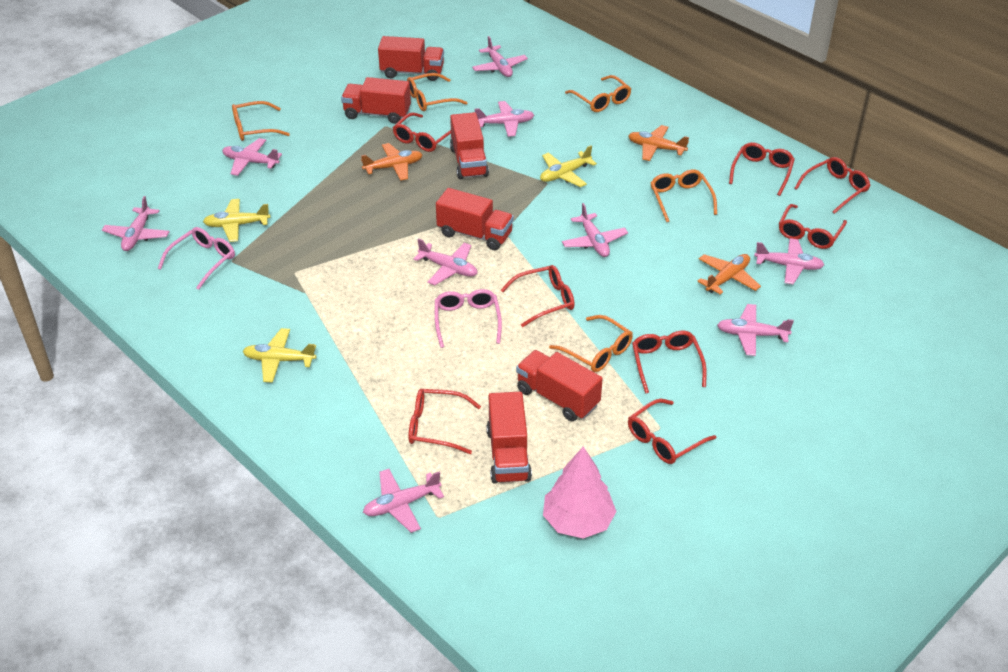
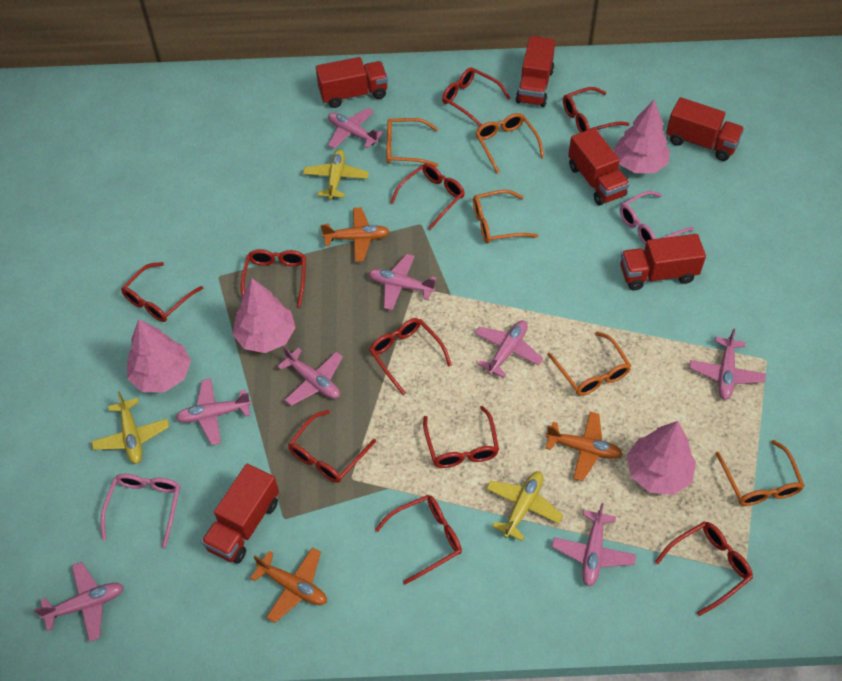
pink plane: [102,196,170,251] [222,138,282,176] [363,469,444,533] [413,238,477,285] [472,36,528,77] [475,101,534,137] [562,203,628,257] [717,304,794,356] [754,238,824,284] = 9 -> [34,562,124,642] [176,378,251,445] [277,346,343,406] [328,108,383,149] [369,254,437,310] [475,320,543,378] [552,503,636,587] [689,328,766,400] = 8
pink tree: [543,446,617,539] = 1 -> [127,319,191,392] [233,278,296,353] [613,100,670,173] [627,421,696,495] = 4
red glasses: [393,112,451,152] [408,389,481,454] [501,265,575,327] [628,399,716,464] [632,331,707,394] [729,142,795,196] [779,204,847,249] [794,157,871,214] = 8 -> [121,262,203,322] [241,249,306,307] [288,410,376,483] [369,318,452,395] [375,495,462,584] [390,163,465,230] [423,406,499,468] [442,67,511,126] [563,87,629,133] [655,521,753,616] = 10

